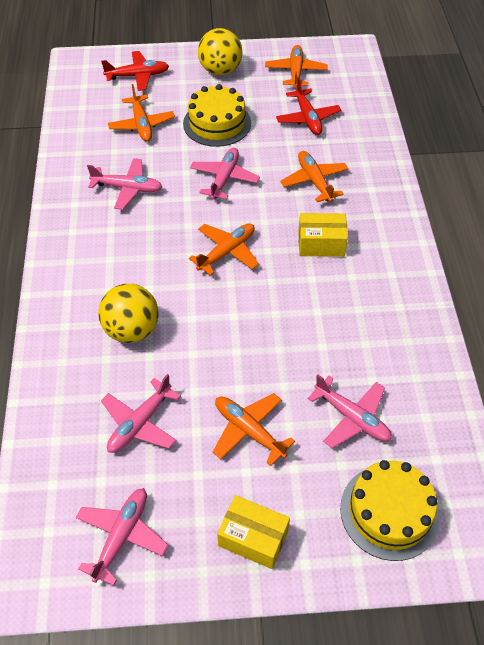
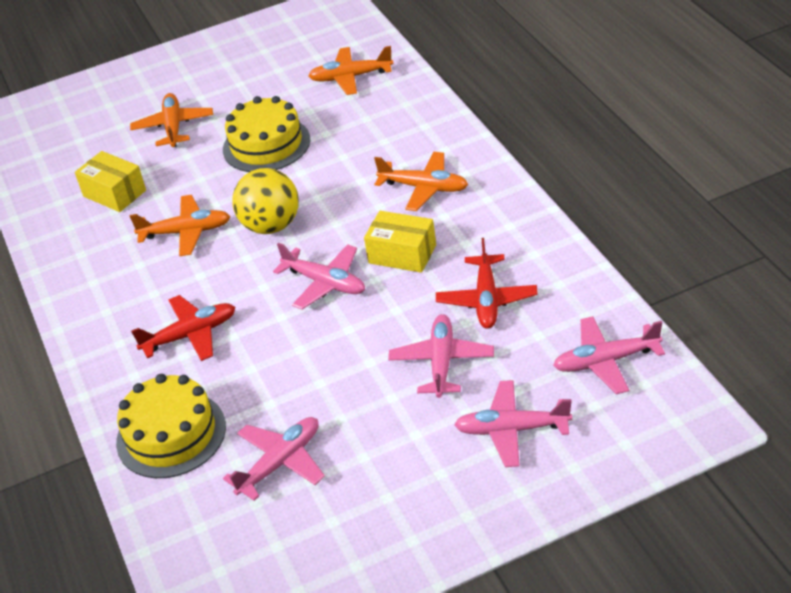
orange plane: [108,84,175,142] [189,223,259,276] [213,393,295,466] [265,45,328,88] [280,151,349,202] = 5 -> [130,93,213,147] [130,195,230,256] [308,46,393,95] [374,152,468,211] = 4
yellow ball: [98,284,159,343] [198,28,242,75] = 2 -> [233,168,299,234] = 1

